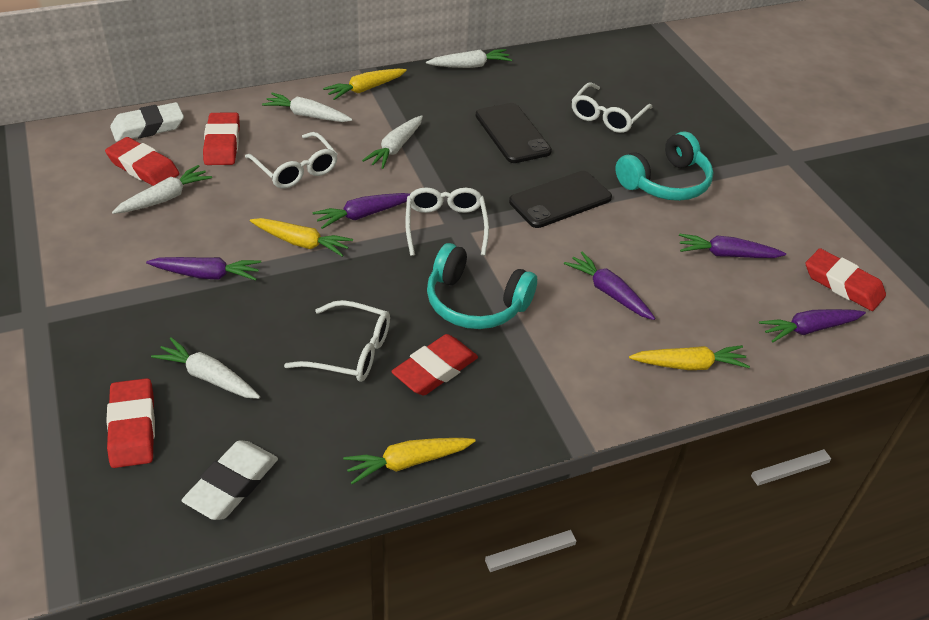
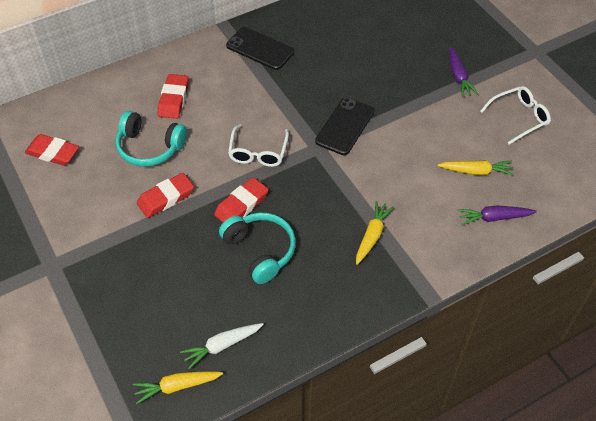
purple carrot: [146,257,261,281] [313,193,411,229] [564,252,655,320] [679,233,786,258] [759,309,866,342] = 5 -> [449,47,478,97] [458,205,537,225] = 2
red eraser: [105,137,179,186] [106,378,155,468] [203,113,240,165] [391,334,478,395] [805,248,886,311] = 5 -> [25,134,79,166] [137,173,194,218] [158,74,189,119] [214,177,269,222] = 4
white carrot: [112,165,212,214] [151,337,260,399] [262,93,353,122] [362,115,423,169] [426,49,512,68] = 5 -> [180,323,264,369] = 1
white eraser: [110,102,184,142] [182,440,278,520] = 2 -> none = 0
white glasses: [245,132,338,189] [284,300,390,382] [405,187,489,256] [572,82,652,133] = 4 -> [228,124,289,167] [480,86,551,144] = 2
yellow carrot: [250,218,353,257] [323,69,407,100] [343,438,476,484] [629,345,750,370] = 4 -> [133,371,223,404] [356,201,394,265] [438,160,514,176] = 3

